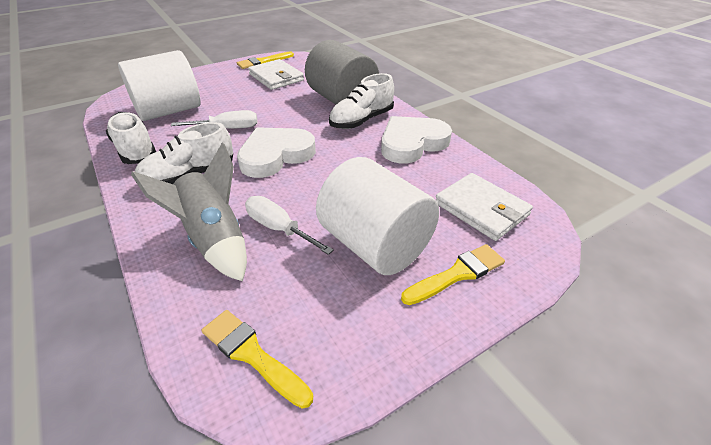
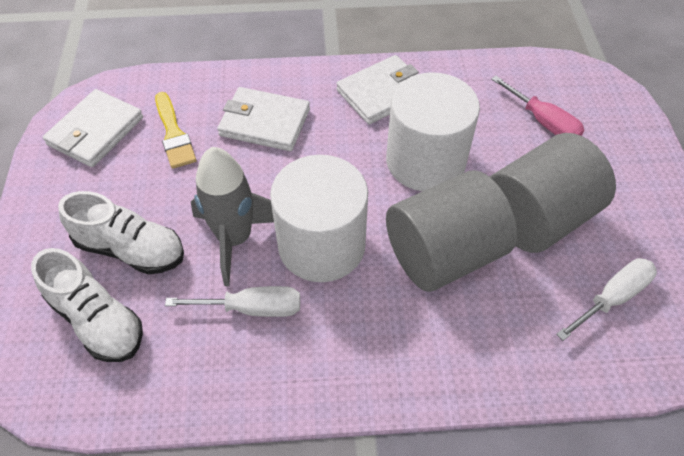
grey cylinder: [305,40,379,104] = 1 -> [386,170,518,292] [490,133,616,253] = 2
pink screwdriver: none = 0 -> [491,76,584,136] = 1
white heart: [237,127,316,178] [381,116,452,163] = 2 -> none = 0
white shoe: [106,112,156,164] [135,122,233,184] [329,73,394,129] = 3 -> [31,248,143,362] [58,191,184,274] = 2
white wallet: [248,59,304,90] [436,173,533,241] = 2 -> [43,89,143,167] [217,87,310,151] [336,55,419,125] = 3
yellow brush: [202,310,313,409] [237,52,294,69] [401,244,505,305] = 3 -> [155,92,196,169] = 1

